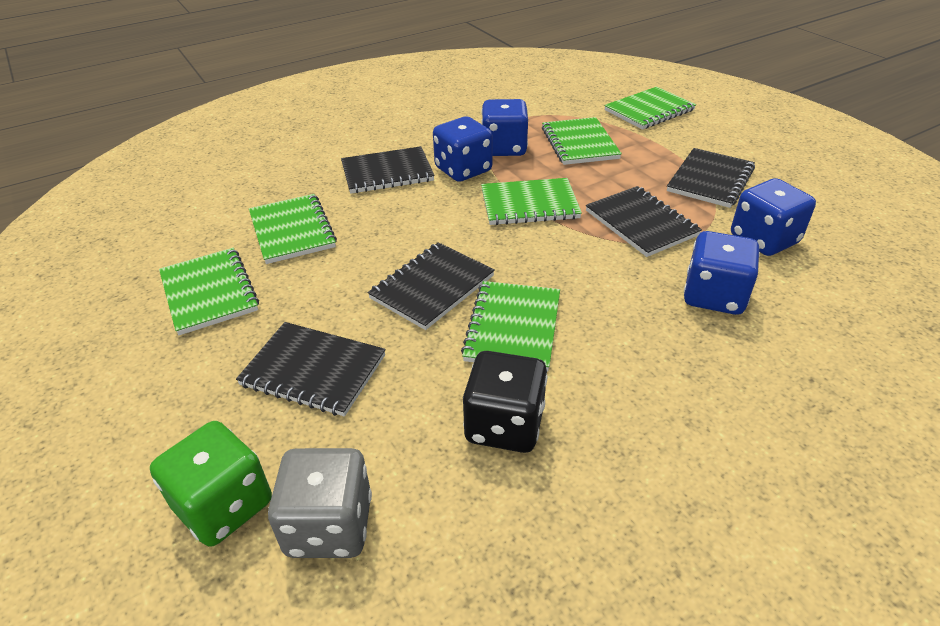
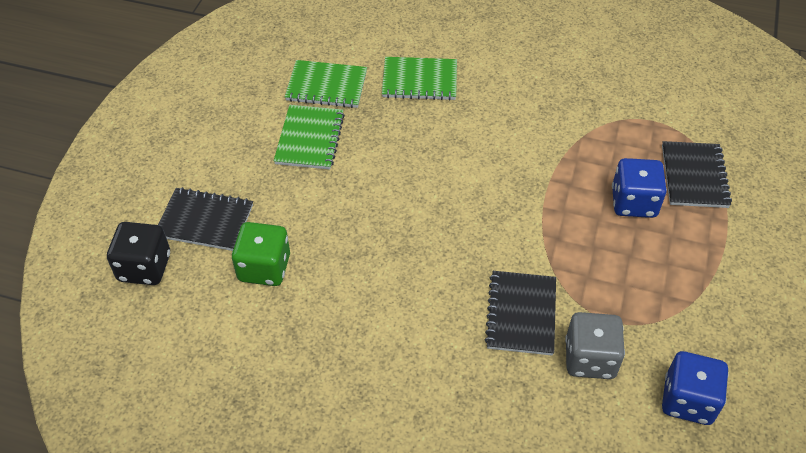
black notebook: [236,322,386,417] [341,146,435,194] [368,242,495,330] [586,186,702,257] [667,148,755,208] = 5 -> [158,187,253,251] [485,271,556,356] [662,141,732,208] = 3
blue dice: [433,116,493,182] [481,99,528,156] [684,231,760,315] [731,178,816,256] = 4 -> [612,158,667,218] [662,351,728,425] = 2
green notebook: [159,248,259,335] [249,194,337,264] [461,281,560,372] [481,178,582,225] [542,117,622,165] [604,87,696,129] = 6 -> [274,105,345,169] [285,60,367,108] [382,57,457,100] = 3

